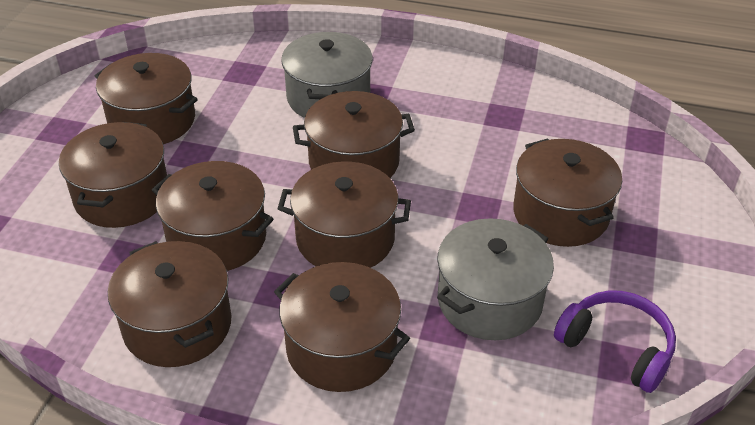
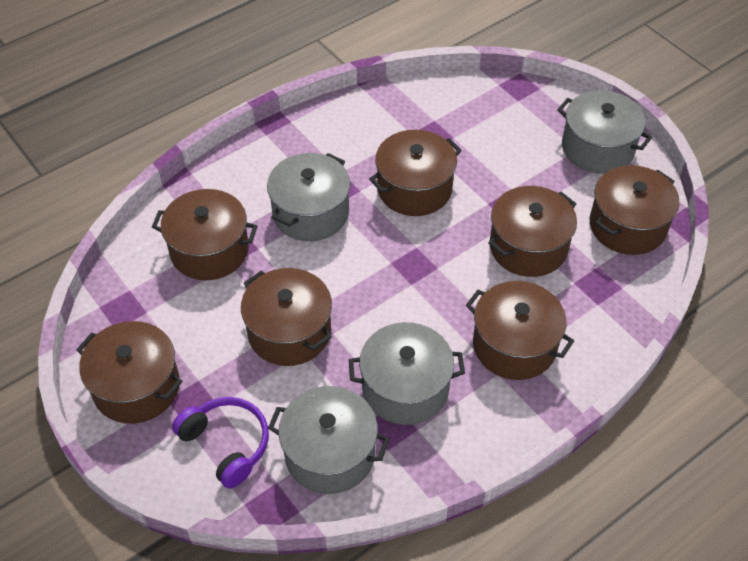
brown pot: [59,122,167,228] [95,53,198,144] [108,241,231,367] [152,161,274,271] [274,262,410,392] [278,161,411,268] [293,91,415,178] [513,139,622,247] = 8 -> [76,321,182,424] [152,189,258,280] [241,268,332,366] [369,130,462,216] [466,281,574,380] [488,186,577,277] [590,165,679,255] = 7
grey pot: [281,32,373,118] [437,218,554,340] = 2 -> [267,153,350,241] [268,386,389,494] [349,322,465,425] [557,90,652,174] = 4

